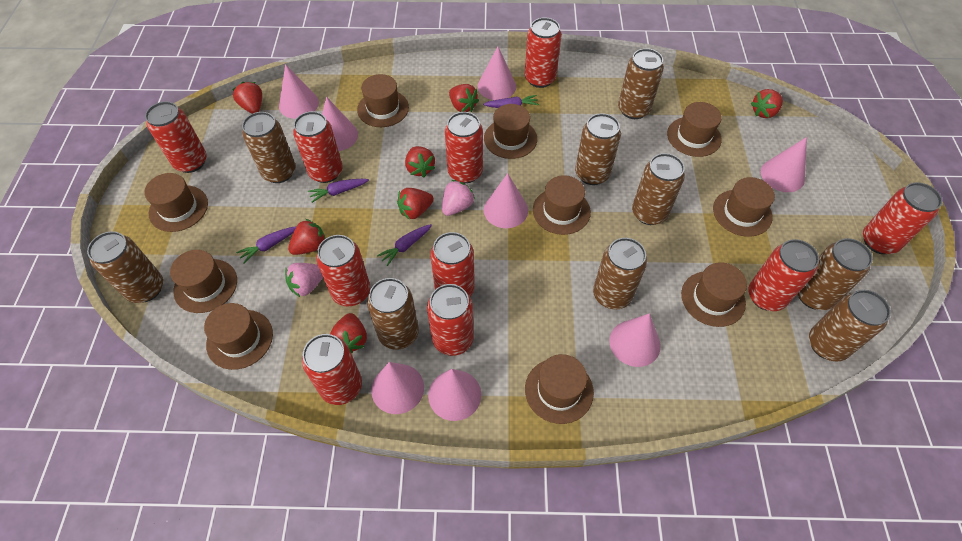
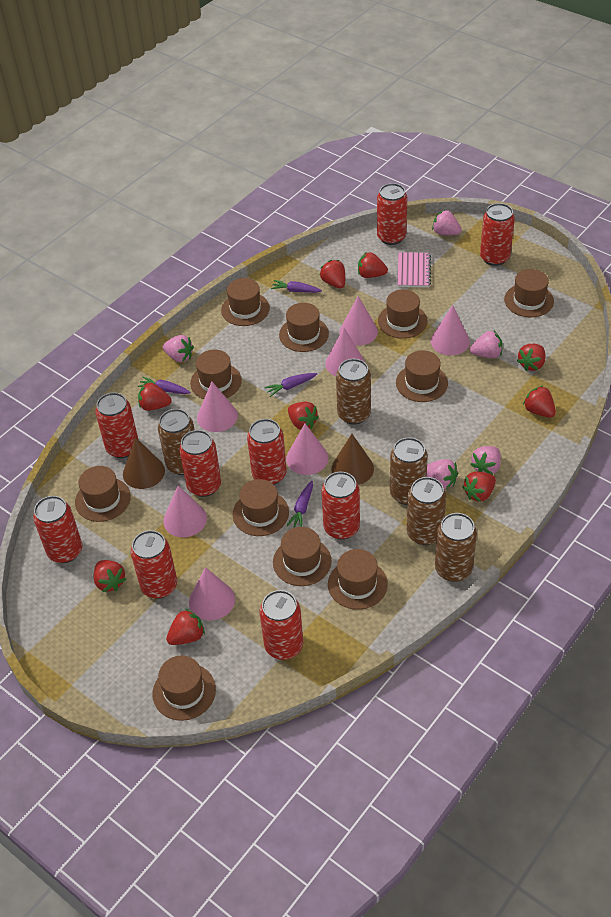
brown can: [87,231,163,303] [242,112,296,183] [367,278,419,350] [575,113,621,185] [593,238,647,309] [618,48,664,119] [632,153,685,225] [798,238,873,310] [809,290,891,362] = 9 -> [158,409,195,475] [336,359,371,425] [390,437,428,505] [407,477,446,545] [435,513,477,582] = 5
brown cone: none = 0 -> [123,437,165,489] [331,434,374,485] = 2
brown hat: [144,173,208,232] [170,250,237,313] [204,303,273,370] [357,74,409,127] [484,104,537,159] [525,354,594,424] [533,175,591,235] [667,102,722,157] [681,262,747,327] [713,177,775,237] = 10 -> [75,466,131,522] [153,655,216,721] [190,350,242,399] [221,278,270,326] [232,479,289,536] [273,527,332,586] [279,303,329,352] [328,549,388,610] [378,290,427,339] [396,350,448,402] [504,269,554,317] = 11
pink cone: [279,64,319,119] [322,97,358,151] [371,362,424,414] [428,369,481,421] [478,46,516,100] [484,173,528,228] [609,313,661,367] [761,137,807,192] = 8 -> [163,485,207,537] [189,567,235,620] [197,382,238,432] [286,424,328,475] [325,328,365,376] [339,296,378,346] [431,305,470,355] = 7
pink notebook: none = 0 -> [397,252,431,288] = 1
pink strawberry: [285,263,323,297] [442,180,475,216] = 2 -> [163,335,194,362] [427,459,458,489] [432,210,462,235] [470,331,502,358] [470,446,501,475] = 5
red can: [145,101,207,173] [293,111,343,183] [302,334,362,405] [316,235,370,306] [427,284,474,356] [430,232,475,297] [445,112,483,183] [525,17,562,88] [749,239,819,311] [863,182,942,254] = 10 -> [33,496,82,563] [95,392,139,458] [131,530,177,599] [179,430,221,497] [247,419,287,485] [260,590,303,660] [321,472,360,540] [377,183,407,245] [480,203,515,266] = 9
red strawberry: [232,82,262,114] [288,219,326,255] [330,313,367,353] [397,188,434,220] [405,146,435,177] [449,84,479,112] [751,89,783,118] = 7 -> [94,560,126,592] [138,383,172,411] [166,609,205,645] [288,402,319,430] [320,260,345,289] [358,252,388,278] [462,472,496,502] [517,344,546,371] [523,386,556,418] = 9

